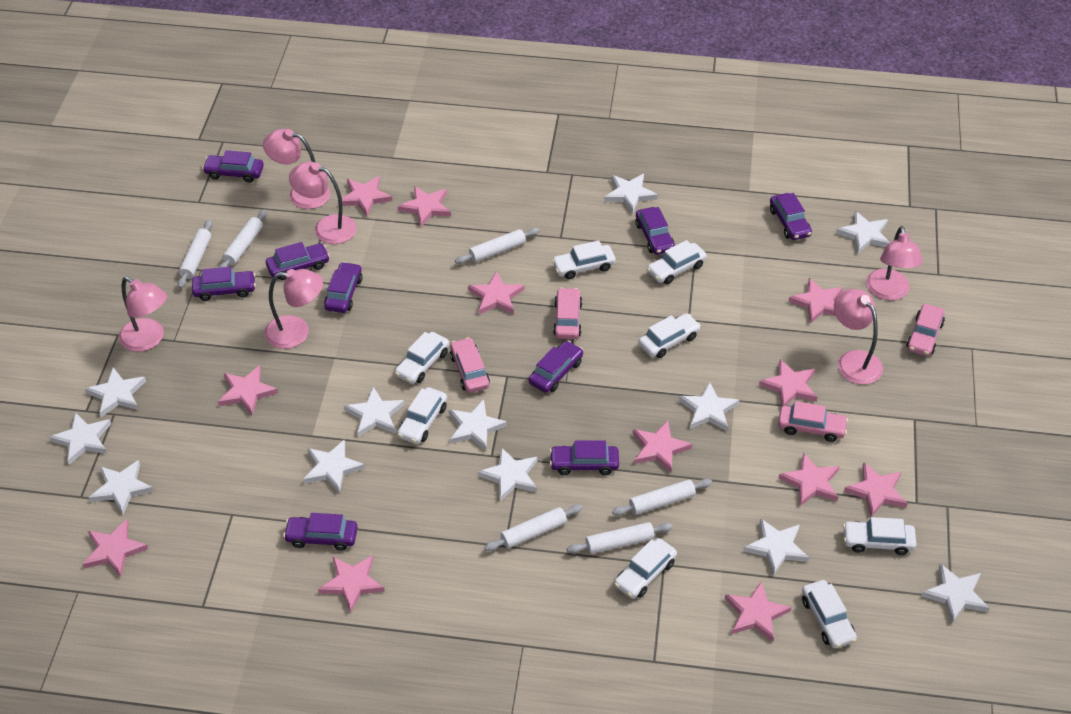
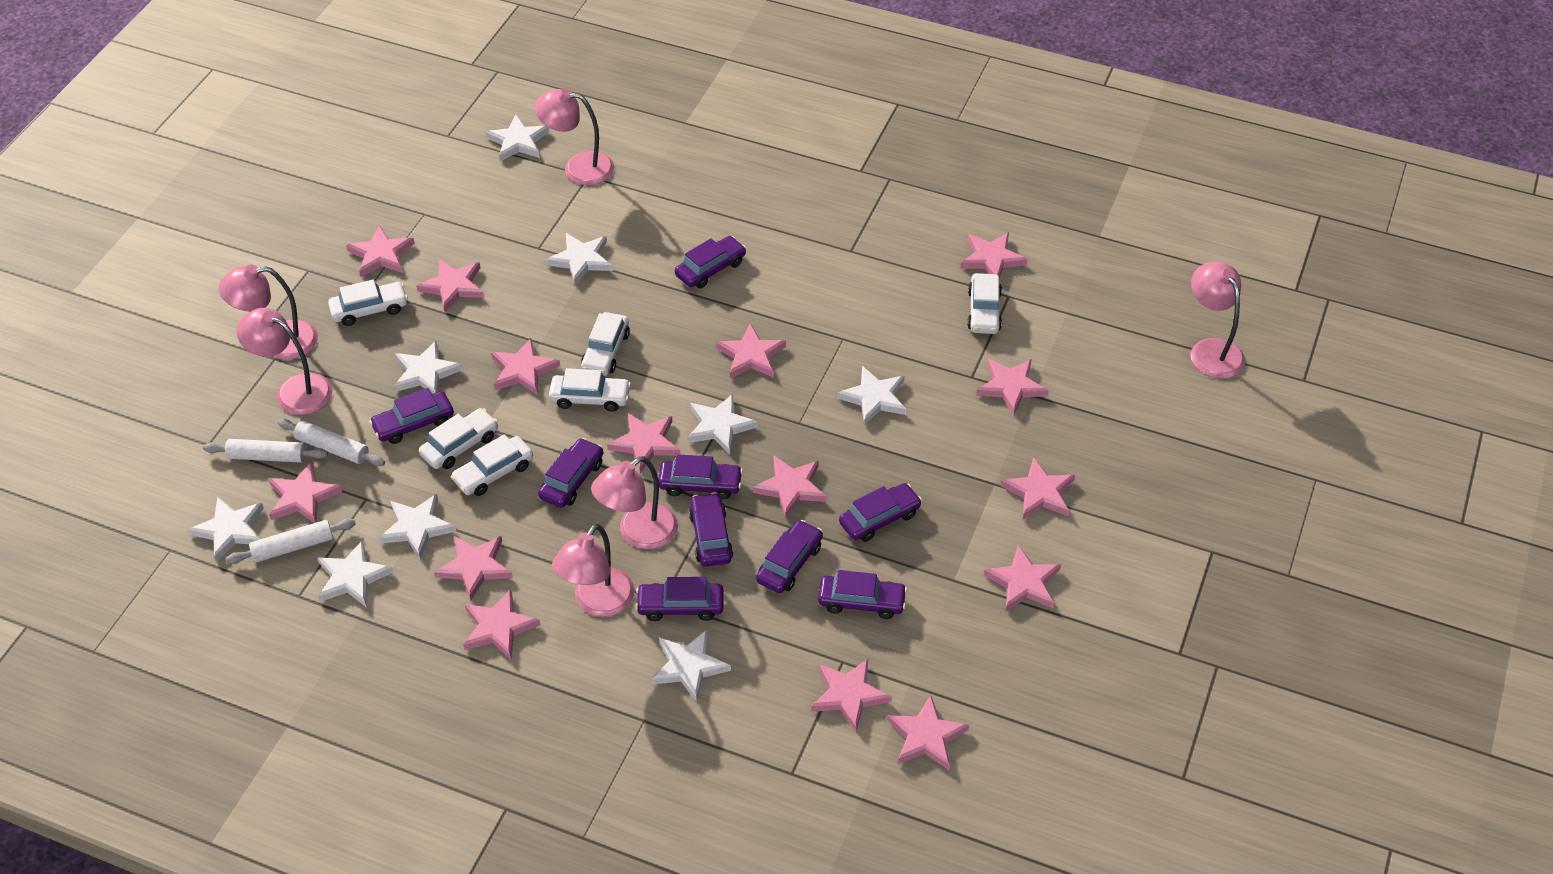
pink car: [450,337,490,393] [553,287,582,339] [778,401,848,442] [906,304,945,356] = 4 -> none = 0
pink star: [82,519,148,577] [218,366,278,415] [318,555,385,613] [342,176,392,216] [398,186,451,227] [468,271,524,315] [633,420,692,473] [725,581,791,642] [759,360,818,407] [778,452,840,506] [788,278,843,324] [844,462,908,517] = 12 -> [268,462,342,523] [346,225,415,277] [416,259,484,312] [434,536,513,600] [463,590,540,660] [491,338,560,395] [607,413,680,473] [716,323,786,378] [753,455,827,519] [811,659,892,732] [887,695,969,770] [960,232,1028,278] [976,359,1049,415] [984,545,1061,612] [1001,457,1075,519] = 15
white car: [395,332,449,384] [397,387,447,444] [552,241,616,279] [614,538,677,599] [638,313,701,358] [647,240,707,284] [802,580,857,648] [843,517,917,555] = 8 -> [328,280,408,326] [419,408,498,469] [451,434,533,496] [549,368,631,412] [581,312,630,376] [967,273,1002,334] = 6
white rolling pin: [177,220,212,288] [218,209,267,268] [455,228,539,264] [484,504,583,551] [567,522,673,554] [612,479,712,516] = 6 -> [203,439,328,463] [226,518,356,564] [278,419,385,466] = 3
white star: [49,412,111,465] [85,367,146,417] [89,460,154,514] [303,439,365,493] [344,387,405,437] [449,399,507,451] [478,447,537,501] [604,174,658,214] [679,382,739,431] [744,518,809,576] [836,211,890,254] [921,564,990,624] = 12 -> [188,497,264,562] [318,540,393,608] [379,494,456,559] [394,341,463,394] [485,115,549,162] [546,233,613,285] [651,630,731,702] [687,394,758,455] [837,366,907,425] = 9

